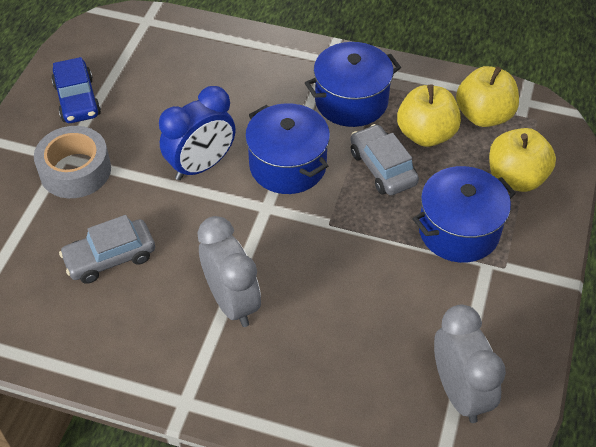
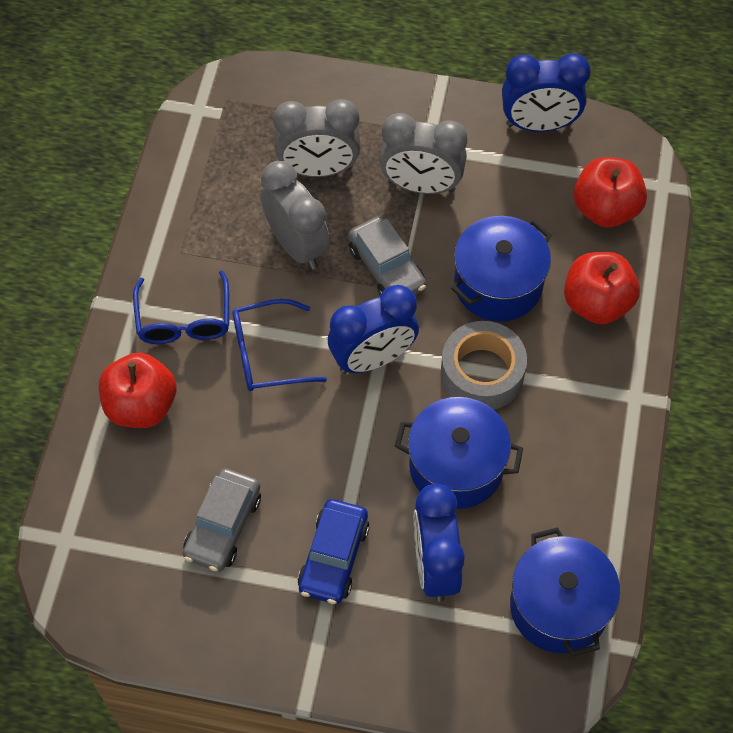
blue clock: [159,86,236,180] = 1 -> [328,285,419,374] [414,484,465,602] [502,53,591,132] = 3
blue glasses: none = 0 -> [133,270,229,344] [233,299,327,391] = 2
grey clock: [197,216,261,327] [434,305,506,423] = 2 -> [261,161,330,270] [273,99,360,177] [380,113,467,194] = 3
red apple: none = 0 -> [99,353,177,428] [564,252,640,324] [574,157,647,227] = 3
yellow apple: [397,84,461,147] [456,66,519,127] [489,128,556,192] = 3 -> none = 0

